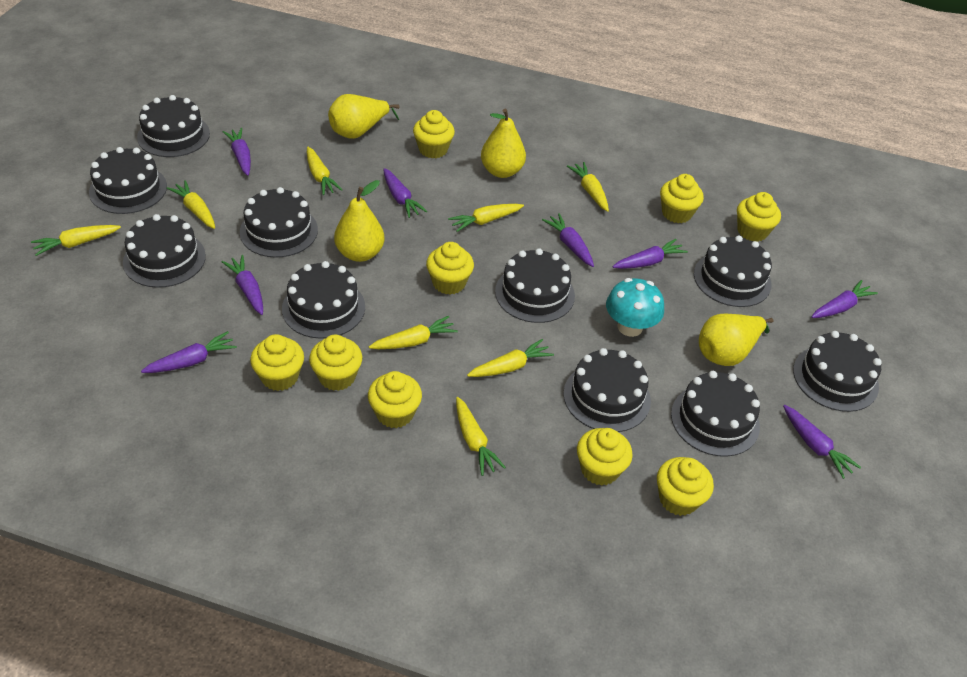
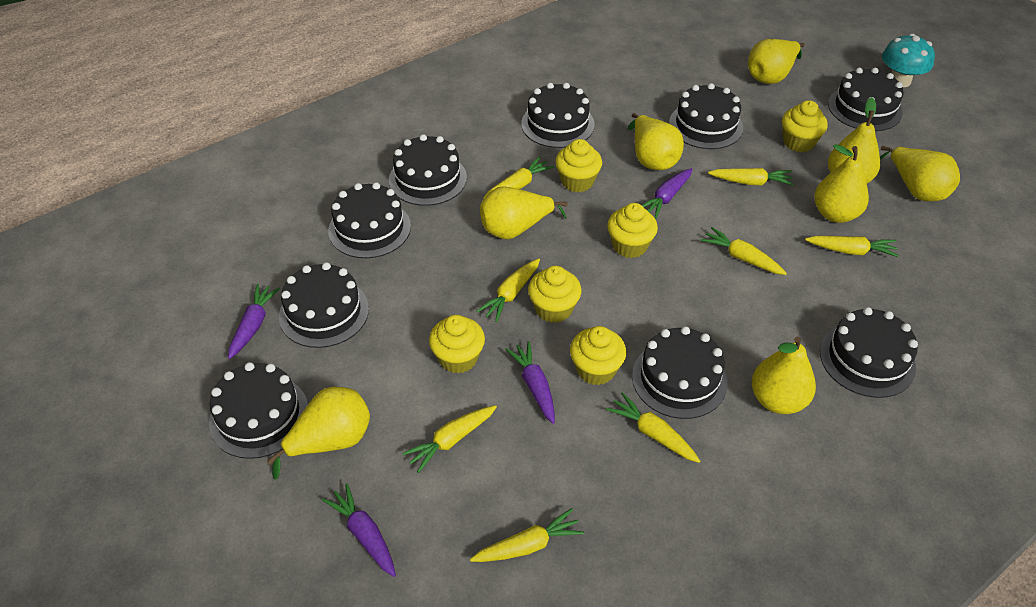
black cake: [89,147,167,214] [123,214,206,288] [137,95,210,157] [240,187,318,258] [282,261,365,339] [495,248,575,323] [563,348,651,432] [671,371,760,457] [694,236,772,307] [793,331,882,412] = 10 -> [209,362,308,459] [279,262,369,348] [328,182,411,258] [389,134,467,206] [521,83,595,148] [632,326,727,419] [669,83,743,149] [820,307,918,398] [828,68,904,131] = 9
purple carrot: [141,331,237,373] [222,255,263,315] [223,128,251,176] [383,168,427,218] [542,213,594,267] [612,239,688,269] [783,405,861,479] [811,280,878,318] = 8 -> [228,284,280,359] [322,483,396,577] [505,341,555,424] [642,168,693,219] = 4
yellow cupcake: [250,334,304,391] [309,335,362,391] [368,371,422,428] [413,110,455,158] [426,242,474,295] [577,428,633,486] [657,457,714,516] [660,174,704,223] [737,192,781,242] = 9 -> [429,315,485,374] [528,266,582,323] [555,139,602,192] [570,326,626,385] [607,203,658,258] [782,100,828,152] = 6
yellow pear: [328,94,399,139] [334,180,384,262] [481,109,526,178] [699,313,773,366] = 4 -> [267,387,370,480] [480,186,568,239] [628,113,684,170] [748,39,805,84] [752,337,816,414] [814,144,869,223] [828,97,880,183] [880,146,960,201] = 8

